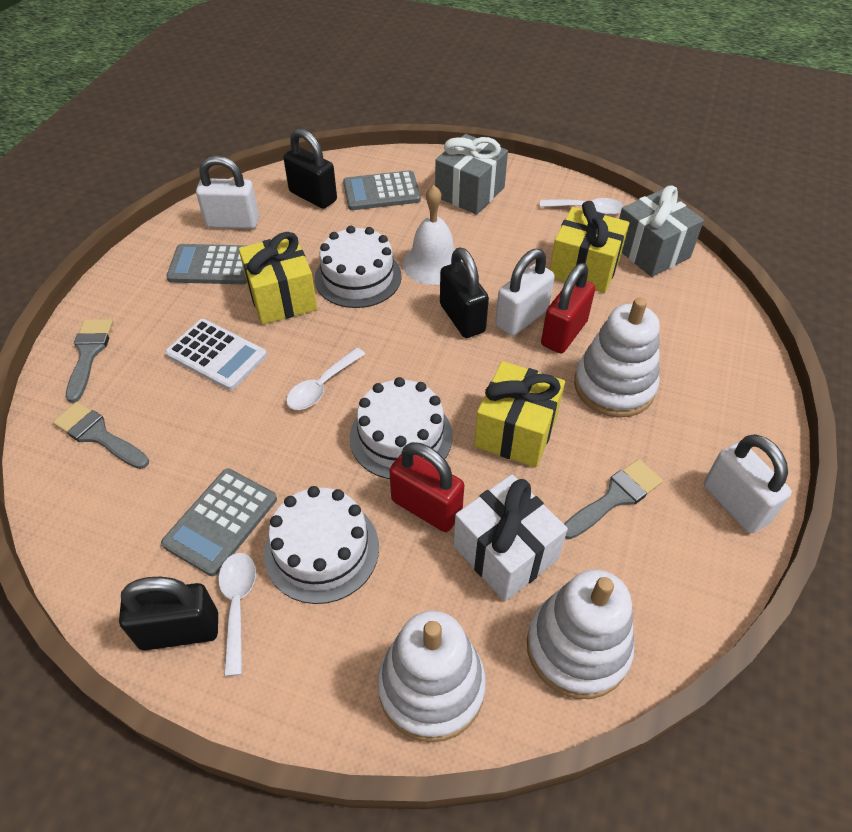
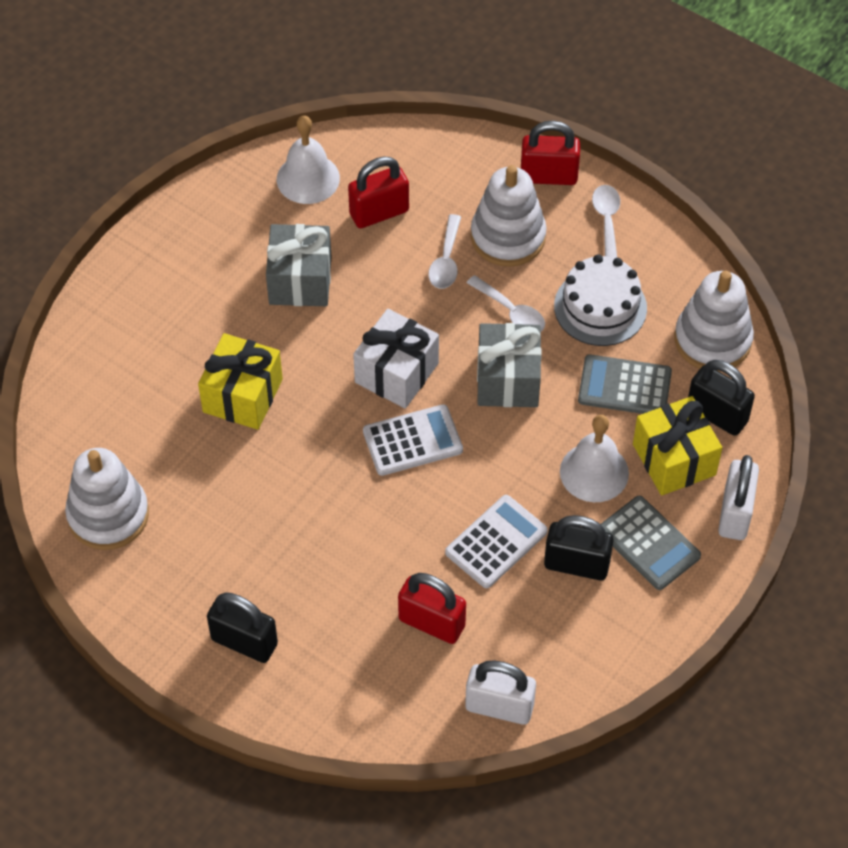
grey brush: [53,402,149,469] [66,319,113,403] [564,459,663,539] = 3 -> none = 0
grey calculator: [161,469,277,576] [166,244,248,284] [343,170,421,210] = 3 -> [578,354,672,414] [601,495,701,590] = 2
red padlock: [389,442,464,532] [541,263,595,353] = 2 -> [348,157,409,228] [398,573,466,644] [521,121,580,185] = 3
white bell: [403,185,463,285] = 1 -> [277,116,340,204] [560,415,629,502] = 2
white cake: [264,486,379,604] [315,226,402,308] [350,377,453,479] = 3 -> [554,254,647,346] = 1
white calculator: [165,319,267,390] = 1 -> [363,404,463,476] [445,495,548,588] = 2
white padlock: [196,156,259,229] [495,249,555,336] [704,434,792,533] = 3 -> [465,660,536,725] [718,455,759,540] = 2
yellow gift: [239,232,317,325] [474,361,565,467] [550,201,629,293] = 3 -> [198,333,283,430] [633,396,722,495] = 2

